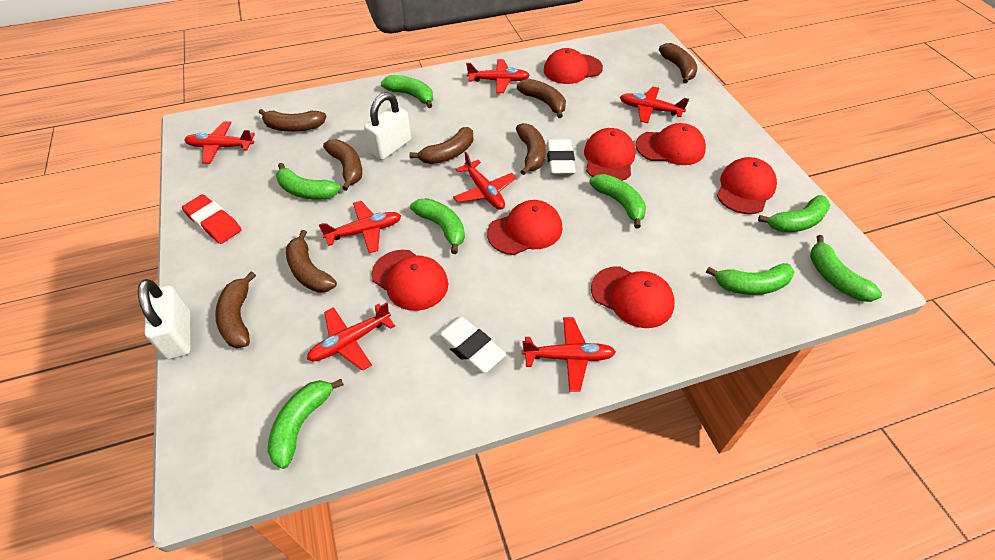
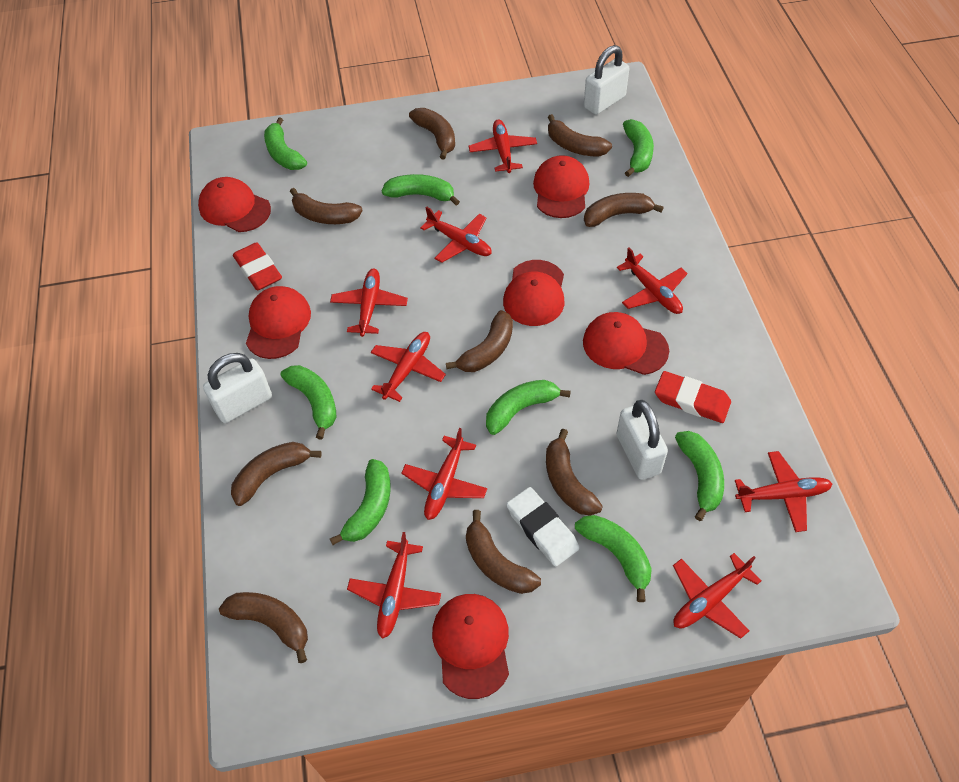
brown banana: [215,271,256,348] [259,109,327,132] [286,230,337,293] [323,139,362,191] [409,127,473,164] [516,123,546,175] [517,79,566,118] [659,43,697,83] = 8 -> [219,592,308,663] [231,442,322,506] [290,188,363,224] [409,108,455,160] [446,310,513,372] [466,510,541,594] [546,429,603,516] [548,114,612,157] [584,193,664,227] = 9
red cap: [372,250,448,311] [487,200,562,255] [544,48,603,84] [584,128,635,181] [591,266,675,328] [636,123,706,165] [717,157,777,214] = 7 -> [198,177,271,232] [246,286,311,359] [432,594,509,699] [503,260,564,326] [533,155,589,218] [583,312,669,375] = 6
red eraser: [182,194,242,244] = 1 -> [233,242,282,290] [655,371,731,423] = 2
red plane: [185,121,255,164] [307,302,395,371] [319,201,401,253] [453,152,516,210] [466,59,530,93] [522,317,616,392] [620,87,689,123] = 7 -> [330,268,408,337] [347,532,441,639] [371,332,446,402] [401,428,487,520] [420,206,492,263] [469,119,537,173] [617,248,688,314] [673,553,761,639] [735,451,832,532] = 9
white eraser: [436,317,506,373] [547,139,576,175] = 2 -> [506,487,579,566] = 1
white padlock: [138,279,191,359] [364,92,411,160] = 2 -> [203,353,272,423] [584,45,629,115] [617,400,668,480] = 3

